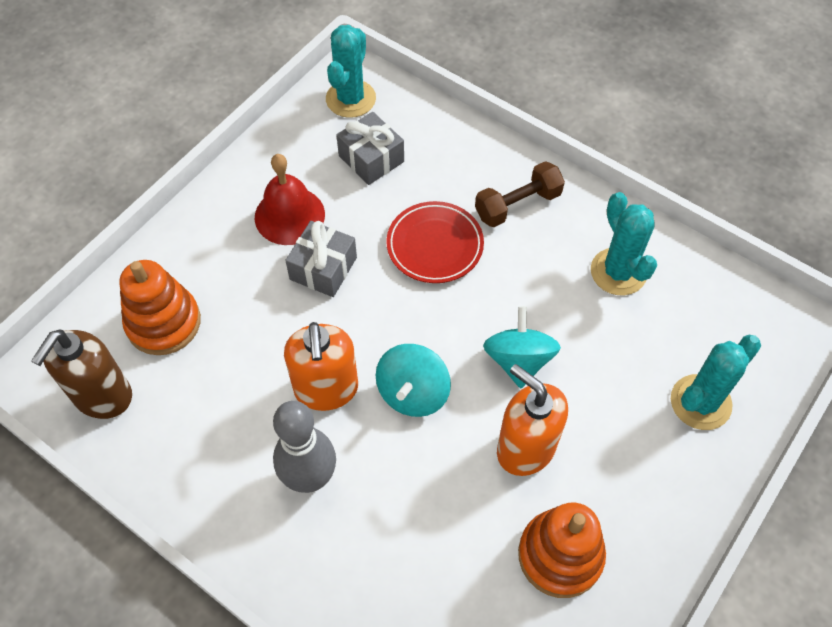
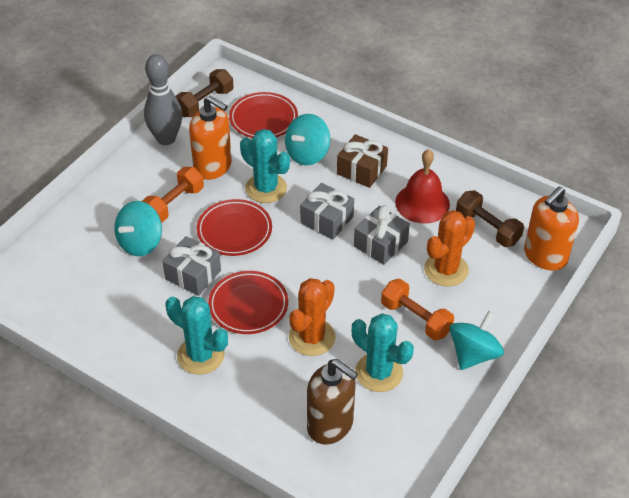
brown dumbbell: [475,161,565,227] = 1 -> [176,69,234,117] [456,190,524,247] = 2
brown gift: none = 0 -> [337,134,388,188] = 1
grey gift: [285,221,357,297] [336,112,404,185] = 2 -> [162,236,221,296] [300,183,354,239] [354,205,410,265] = 3
orange cactus: none = 0 -> [289,278,336,356] [424,210,475,287] = 2
orange dumbbell: none = 0 -> [142,167,204,223] [381,279,454,341] = 2
orange stacking toy: [119,260,201,355] [518,502,606,598] = 2 -> none = 0
red plate: [386,201,484,283] = 1 -> [197,199,272,256] [208,271,288,334] [229,92,298,138] = 3
turquoise spinning top: [376,344,451,417] [483,306,561,388] = 2 -> [114,201,162,256] [285,114,330,165] [450,311,504,370] = 3

